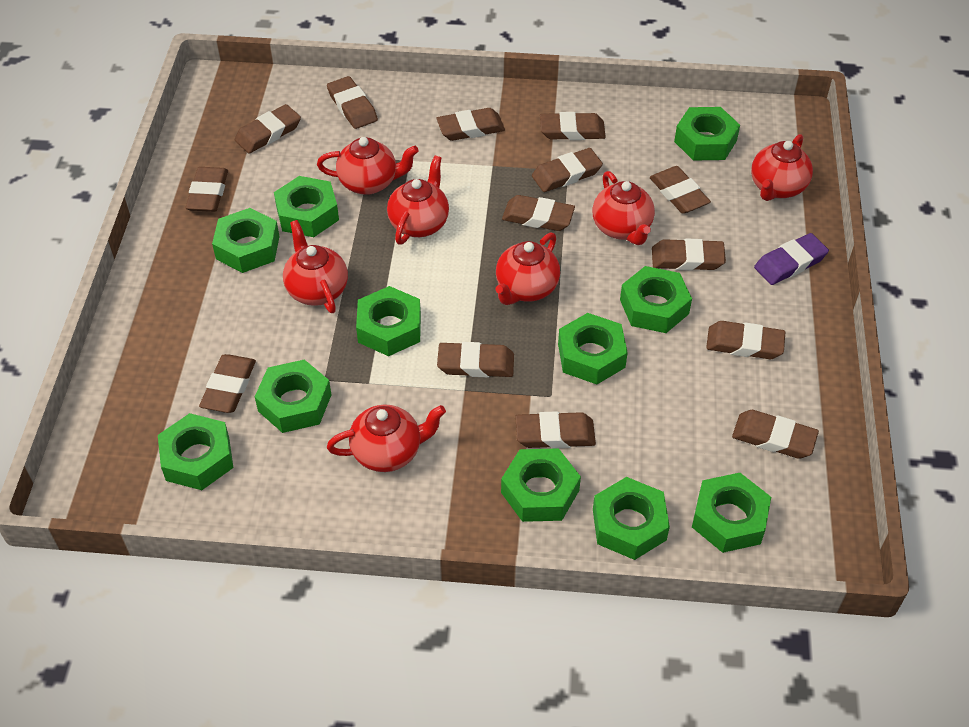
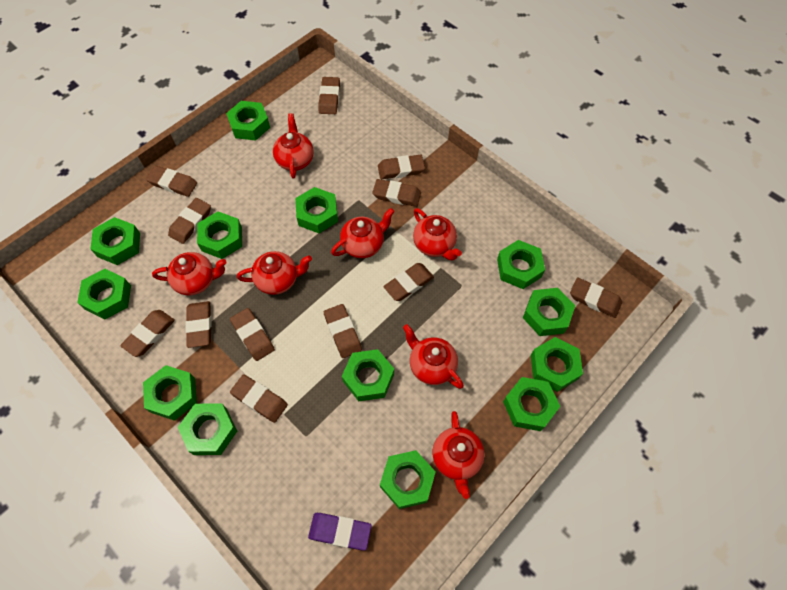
brown eraser: [185,167,228,212] [199,354,256,413] [235,104,301,153] [327,76,378,129] [436,108,505,141] [437,342,514,377] [502,195,575,231] [515,411,596,448] [532,148,603,192] [540,112,606,140] [650,166,711,214] [652,239,726,270] [706,321,785,359] [732,410,819,459] = 14 -> [120,310,175,357] [146,166,197,197] [168,198,211,244] [186,301,212,348] [230,308,275,361] [230,374,288,423] [318,77,340,114] [324,304,362,358] [372,179,421,207] [378,155,425,179] [383,263,434,301] [570,277,622,318] = 12
green nut: [158,413,233,490] [212,208,280,273] [255,360,331,433] [274,176,339,237] [356,286,421,356] [501,448,581,522] [558,313,628,384] [593,477,670,560] [620,266,692,333] [674,107,740,160] [692,473,771,553] = 11 -> [77,269,131,320] [90,217,140,265] [143,365,197,421] [178,403,237,455] [197,211,242,259] [226,101,270,141] [295,187,338,233] [342,349,394,401] [380,450,436,509] [497,240,545,289] [503,377,560,431] [523,288,575,336] [531,337,583,392] = 13

